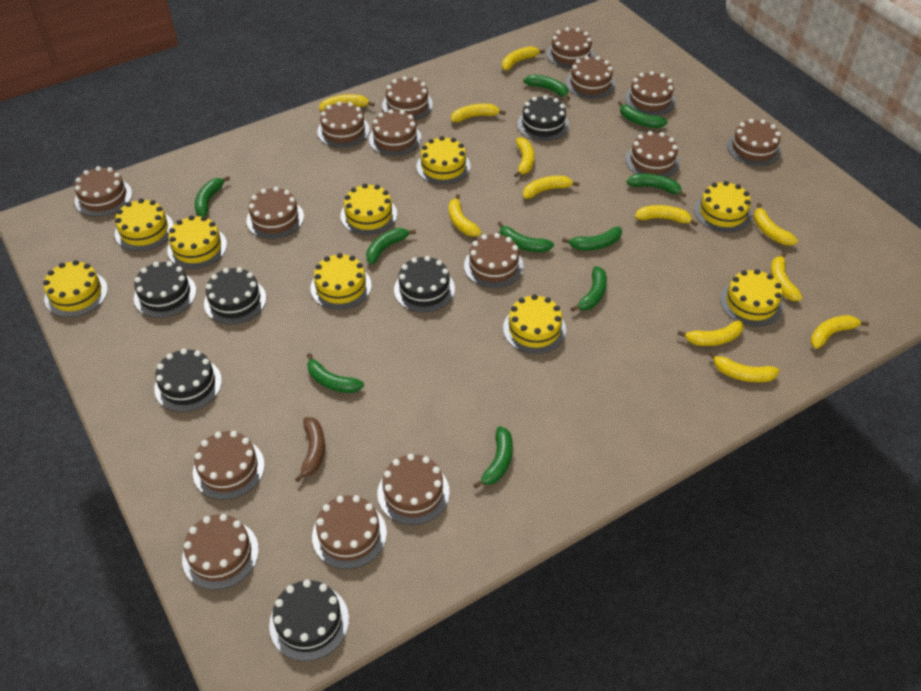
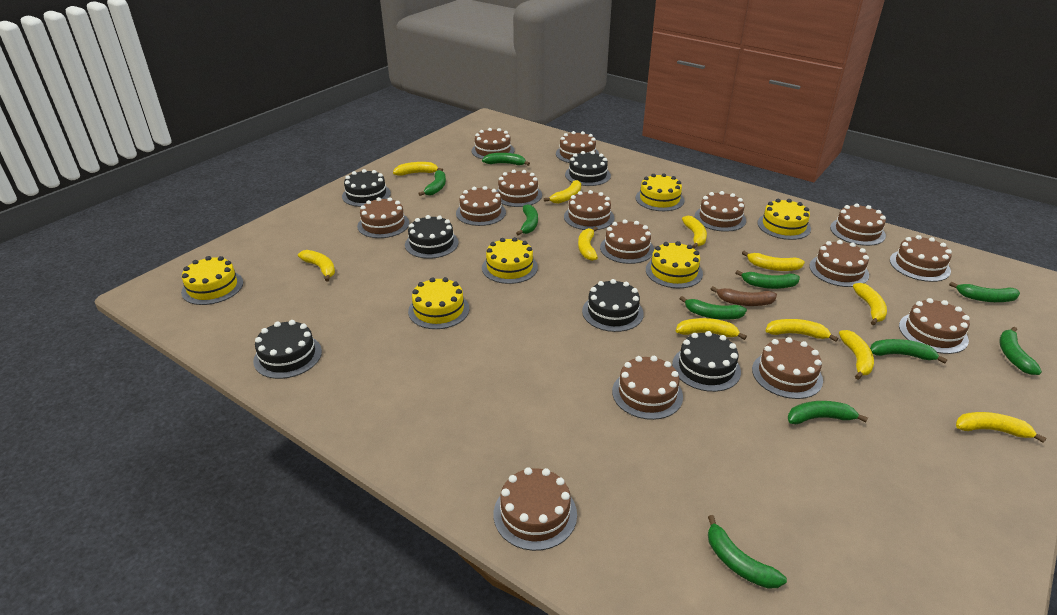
yellow banana: [319,94,375,111] [449,194,482,237] [451,104,506,122] [502,46,545,70] [514,137,534,178] [523,176,580,199] [635,205,698,226] [678,320,744,346] [708,351,780,382] [754,203,798,245] [771,252,802,301] [811,315,869,349] = 12 -> [298,250,335,282] [393,162,443,176] [544,180,581,204] [578,227,598,261] [676,318,747,340] [682,216,707,249] [742,251,805,271] [766,319,838,342] [839,330,874,380] [853,283,887,325] [956,412,1046,443] = 11
yellow cake: [43,260,108,317] [115,198,174,251] [167,215,227,269] [311,253,372,310] [340,184,397,235] [416,136,471,185] [503,294,566,354] [694,181,752,233] [720,269,783,327] = 9 -> [181,256,243,305] [408,277,469,329] [482,237,538,284] [635,173,684,211] [646,241,703,288] [757,199,811,240] = 6

